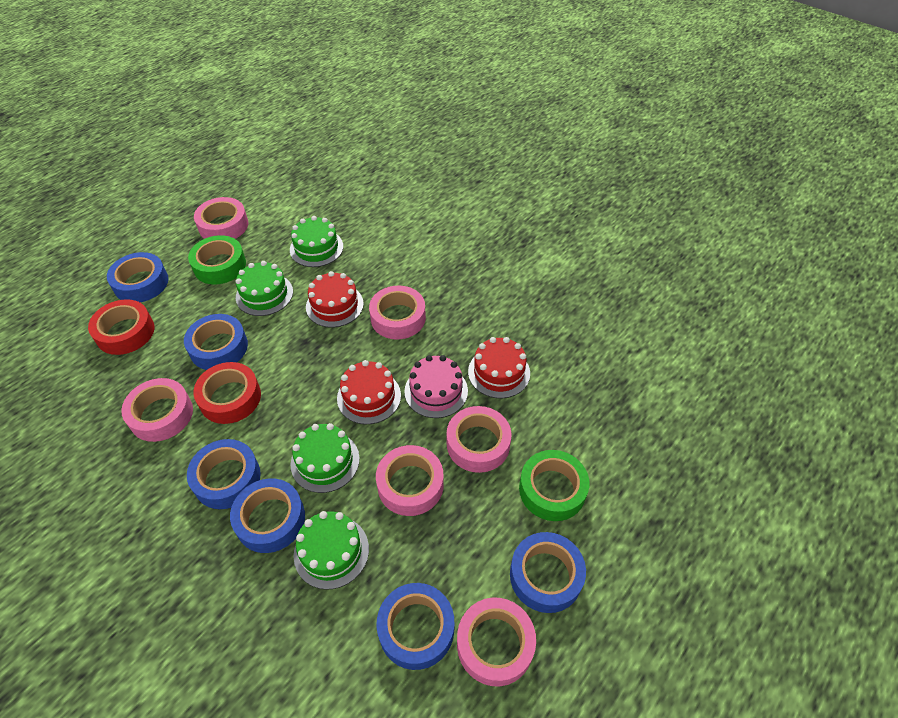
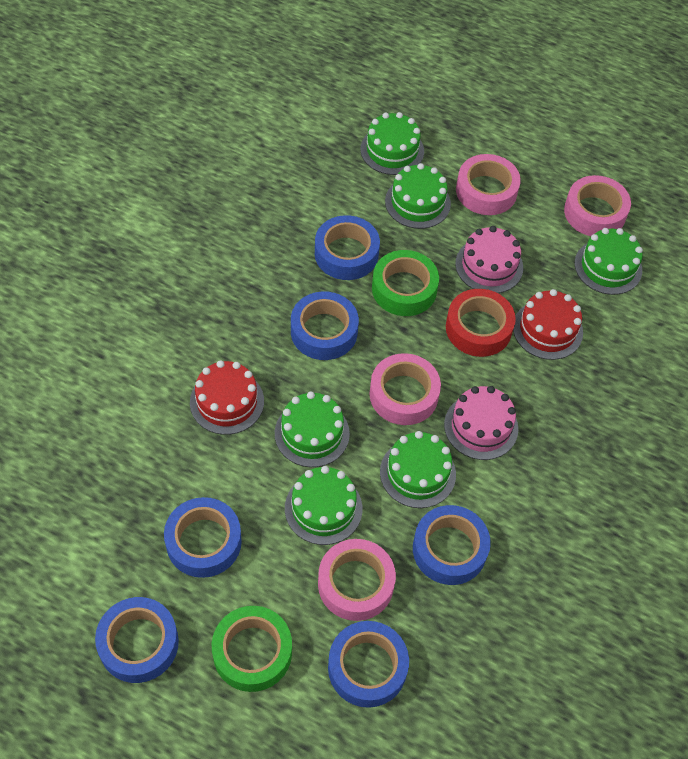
green cake: [235,261,293,316] [290,216,343,267] [290,423,360,493] [294,511,369,590] = 4 -> [275,391,350,467] [285,466,363,545] [360,112,424,175] [380,431,456,508] [385,163,451,229] [575,228,643,295] = 6
pink cake: [404,355,468,418] = 1 -> [444,386,518,460] [455,226,523,293] = 2
pink tape: [121,378,193,442] [194,197,248,239] [369,285,426,340] [376,445,444,516] [447,406,512,473] [457,598,536,686] = 6 -> [318,539,396,621] [369,353,441,425] [456,154,521,215] [564,175,631,236] = 4
red cake: [306,271,364,328] [337,360,401,424] [468,337,530,398] = 3 -> [190,360,264,435] [513,289,583,360] = 2
red tape: [88,299,155,355] [193,362,261,424] = 2 -> [446,289,516,357] = 1

